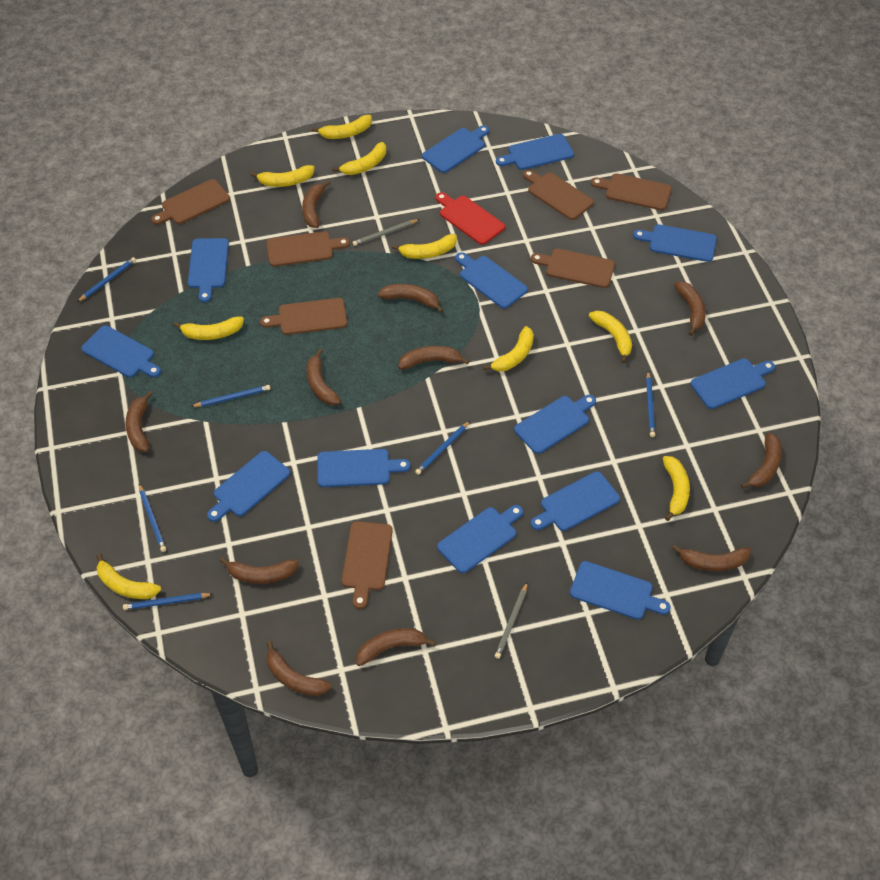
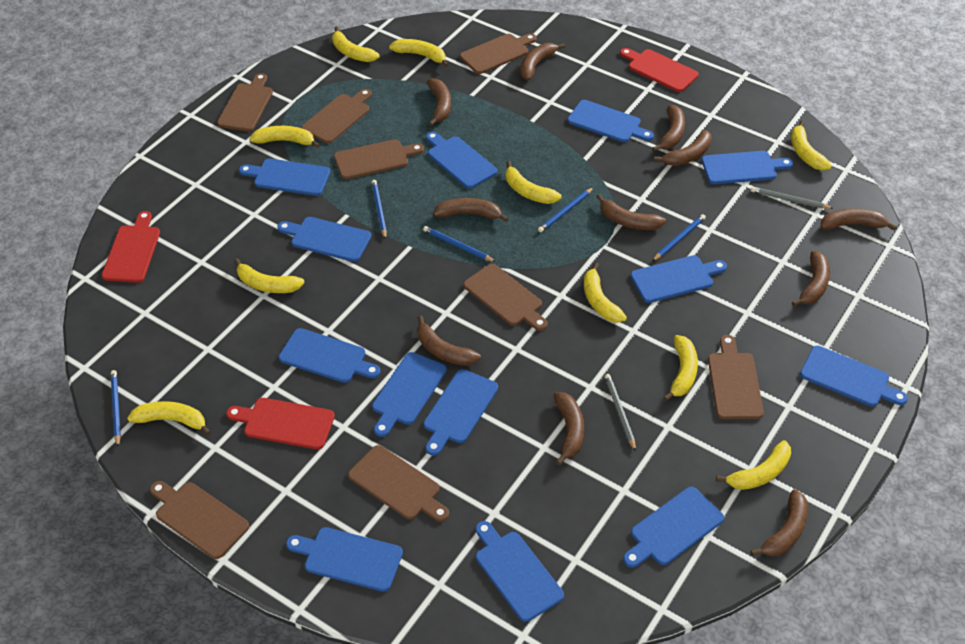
blue pencil: [77,257,136,302] [123,593,213,610] [139,484,166,552] [191,385,270,407] [415,421,470,475] [646,371,655,437] = 6 -> [111,370,121,447] [371,180,387,239] [423,226,496,262] [538,187,594,233] [652,214,706,261] = 5
brown cutting board: [151,179,230,225] [260,298,347,335] [266,231,350,267] [342,521,393,609] [523,170,594,220] [531,248,615,288] [591,173,672,210] = 7 -> [150,481,249,559] [217,73,273,132] [302,89,372,144] [334,139,424,180] [348,445,449,522] [460,33,537,74] [463,264,548,331] [708,335,764,419] = 8
red cutting board: [435,192,505,245] = 1 -> [102,211,160,283] [226,398,335,450] [620,48,699,92] = 3
yellow banana: [96,553,161,599] [174,317,244,340] [251,165,314,187] [312,115,372,139] [332,142,386,175] [392,234,457,259] [483,326,534,371] [589,311,632,363] [662,456,690,521] = 9 -> [127,401,211,436] [234,258,305,293] [249,126,320,148] [332,26,379,62] [389,39,449,67] [506,161,561,204] [584,262,627,323] [663,335,698,401] [716,440,791,490] [791,120,832,170] = 10

